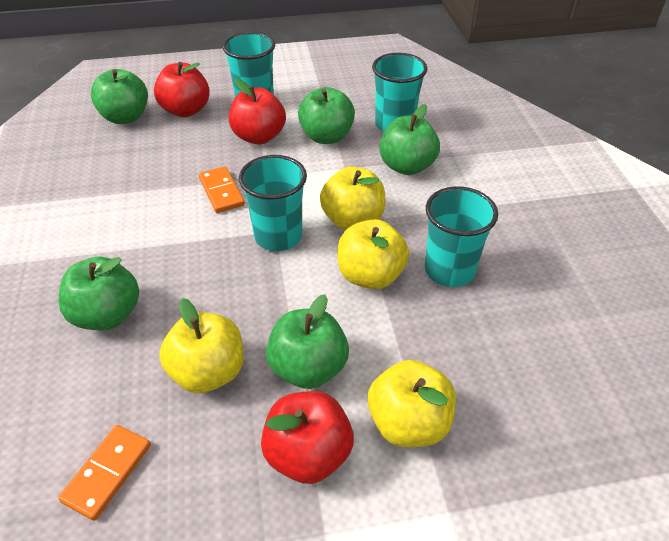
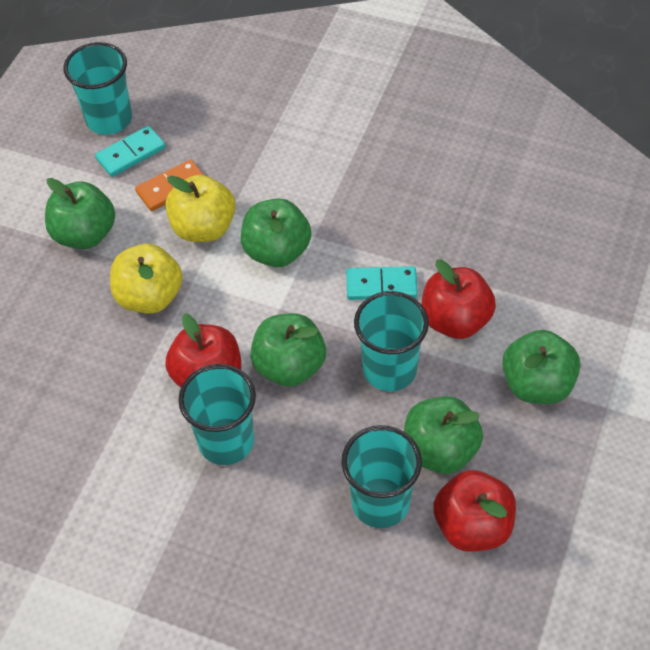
orange domino: [58,425,151,521] [199,166,245,213] = 2 -> [135,159,204,211] = 1
turquoise domino: none = 0 -> [95,126,166,177] [346,266,418,300] = 2
yellow apple: [159,298,244,393] [320,166,385,230] [338,219,409,289] [368,360,456,447] = 4 -> [110,244,183,314] [166,175,235,242] = 2

